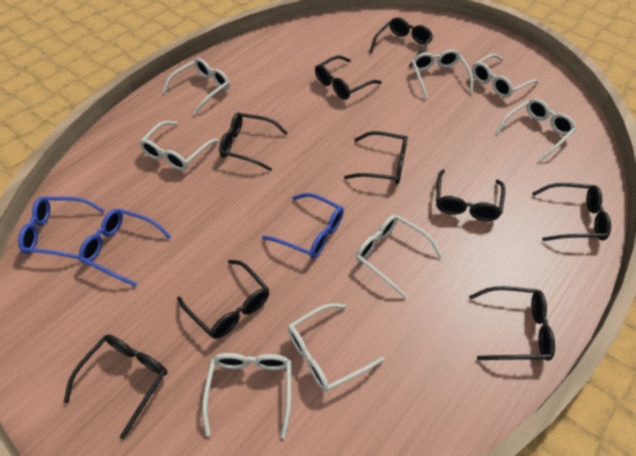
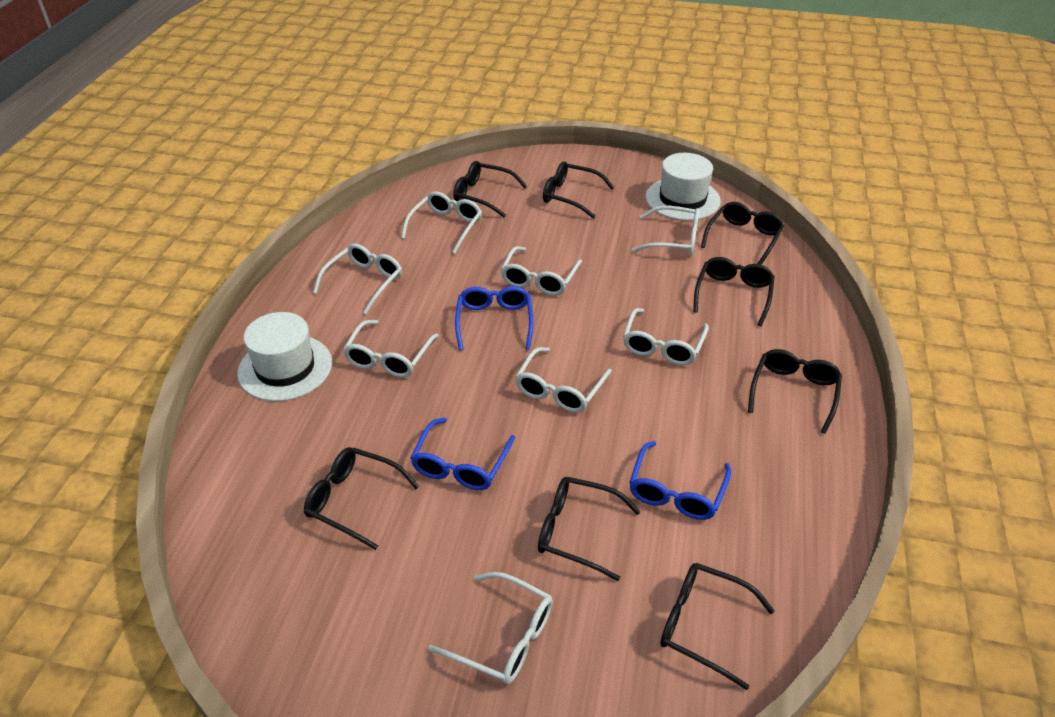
black glasses: [63,334,168,440] [177,260,269,339] [219,113,288,171] [315,56,382,99] [344,131,408,184] [370,17,433,68] [436,170,505,221] [469,286,555,361] [532,183,611,241] = 9 -> [304,447,419,550] [453,161,527,217] [538,477,641,581] [543,161,615,219] [660,563,775,690] [693,257,775,326] [701,202,784,265] [748,349,842,434] = 8
white hat: none = 0 -> [237,312,332,401] [646,153,721,221] = 2

